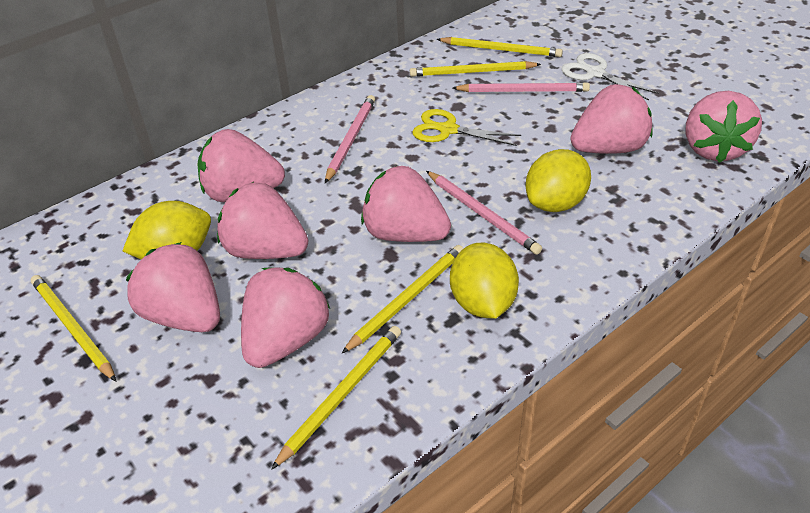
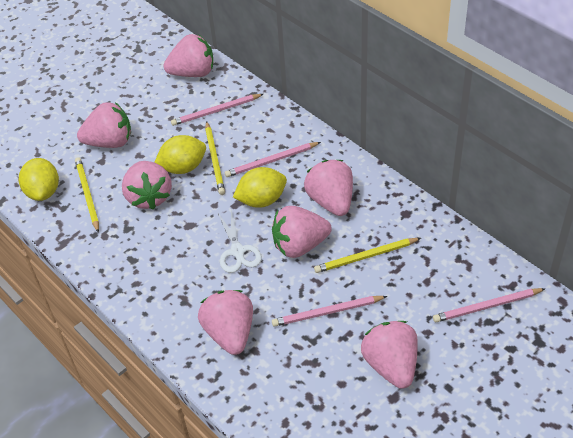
pink pencil: [325,95,375,183] [426,171,542,255] [453,82,590,92] = 3 -> [171,94,263,126] [225,142,321,177] [272,296,387,327] [433,288,545,322] = 4
yellow pencil: [31,275,116,381] [271,326,401,470] [341,245,464,354] [410,61,541,77] [437,37,563,57] = 5 -> [75,157,99,233] [205,121,225,195] [314,238,421,273] = 3
yellow scissors: [412,109,521,146] = 1 -> none = 0

